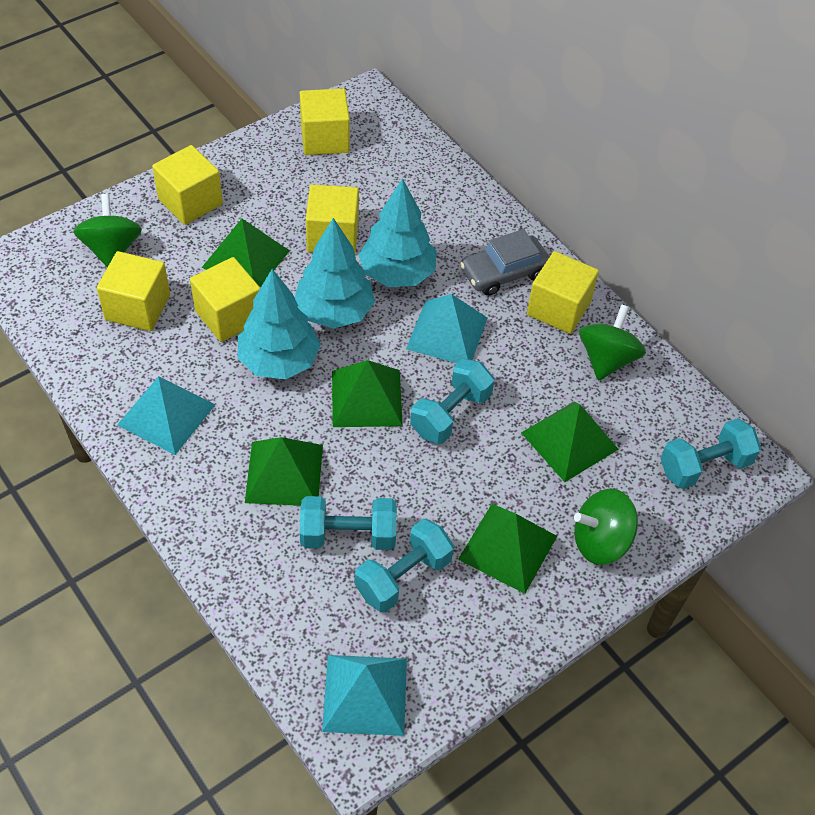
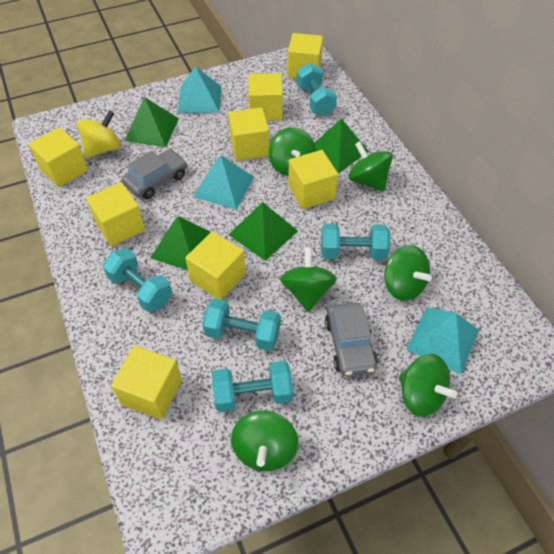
green pyramid: [202,219,290,287] [245,437,323,506] [332,360,403,427] [458,504,557,594] [521,401,619,482] = 5 -> [124,97,179,147] [151,216,211,270] [229,202,298,261] [315,119,369,173] = 4
green spinning top: [73,194,142,268] [574,489,638,565] [579,304,646,381] = 3 -> [231,411,298,471] [269,127,316,176] [280,248,337,312] [349,141,393,192] [384,245,432,301] [399,354,457,417] = 6
grey car: [460,229,549,296] = 1 -> [122,149,187,199] [325,302,378,376] = 2
turquoise dumbbell: [300,496,397,550] [355,519,454,612] [410,359,494,444] [660,418,761,489] = 4 -> [103,248,172,312] [202,298,281,351] [212,361,294,412] [297,63,337,116] [321,224,390,260] = 5
turquoise tree: [238,269,321,379] [294,218,375,328] [358,178,437,287] = 3 -> none = 0
yellow cube: [97,251,170,331] [152,145,223,225] [190,257,260,342] [300,88,350,155] [306,185,359,253] [527,251,599,334] = 6 -> [29,127,88,187] [86,182,145,246] [111,346,182,419] [185,232,246,300] [228,108,269,161] [248,73,283,121] [287,33,323,78] [288,150,338,209] = 8
yellow spinning top: none = 0 -> [77,110,121,158] = 1

